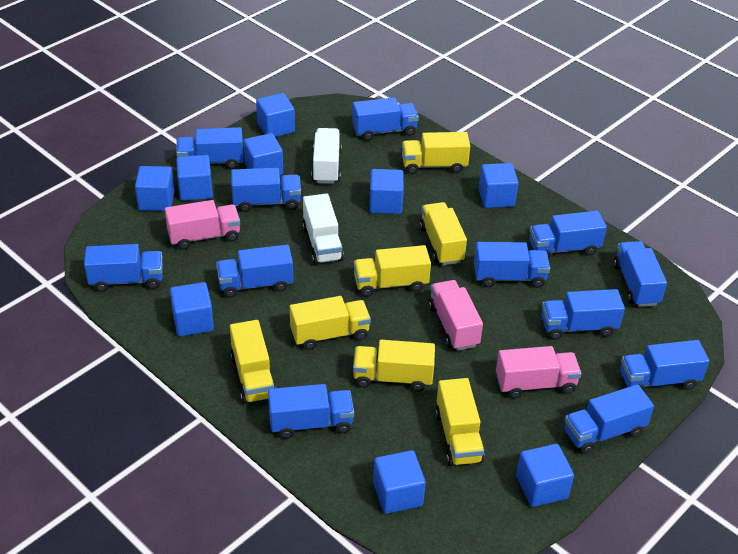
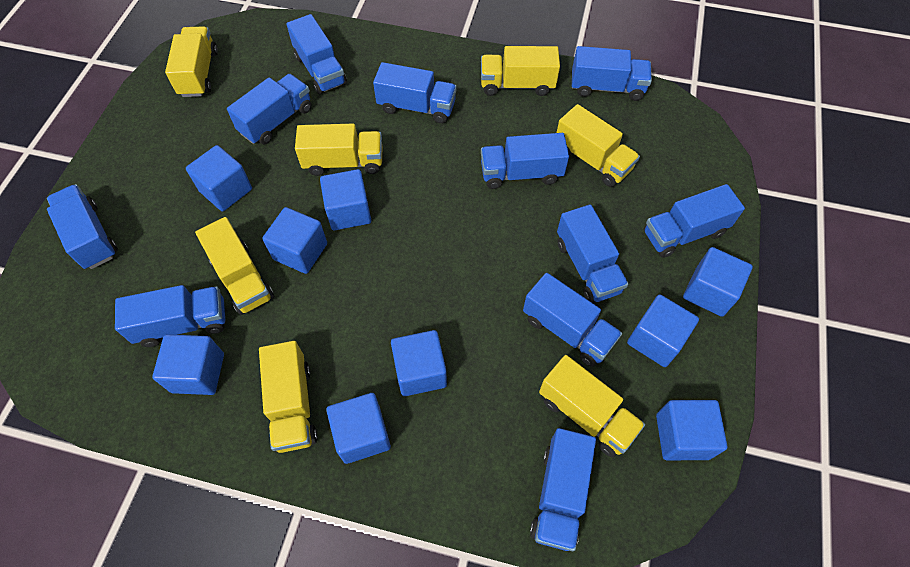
blue truck: [84,244,163,292] [176,127,244,169] [216,245,293,298] [231,168,301,212] [268,384,354,439] [352,98,419,141] [474,242,550,288] [530,211,607,259] [542,289,625,340] [564,384,654,454] [613,241,667,307] [620,340,709,391] = 12 -> [47,184,118,269] [115,285,225,347] [227,74,312,144] [286,14,347,94] [373,62,457,124] [481,133,569,189] [523,273,622,367] [530,428,596,551] [557,204,628,303] [572,46,652,101] [644,184,745,258] = 11
pink truck: [165,200,240,250] [428,280,483,351] [496,346,582,399] = 3 -> none = 0
white truck: [302,193,344,265] [311,128,342,184] = 2 -> none = 0

